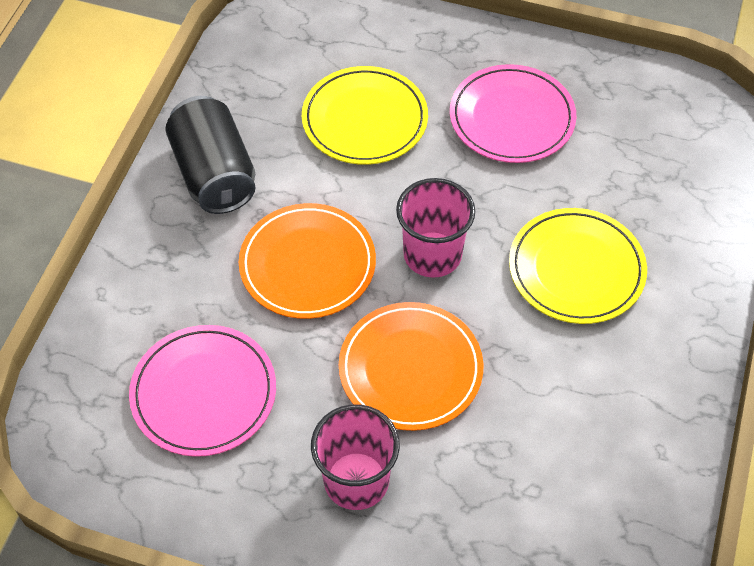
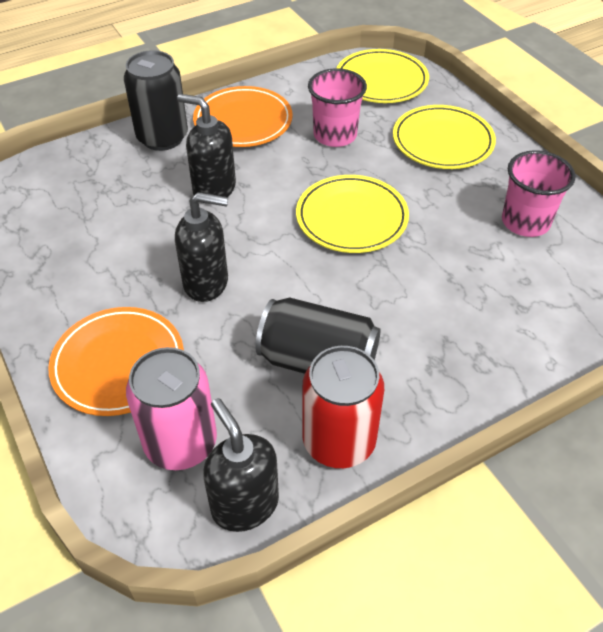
black can: [165,96,255,214] = 1 -> [124,50,188,151] [255,298,381,374] = 2
black soap dispenser: none = 0 -> [175,192,228,302] [177,94,236,204] [203,398,279,532] = 3
pink can: none = 0 -> [126,347,217,470] = 1
pink plate: [129,325,276,457] [450,64,576,163] = 2 -> none = 0
red can: none = 0 -> [302,346,384,468] = 1
yellow plate: [302,66,428,165] [509,208,647,324] = 2 -> [296,175,409,253] [337,49,429,103] [393,105,496,169] = 3

